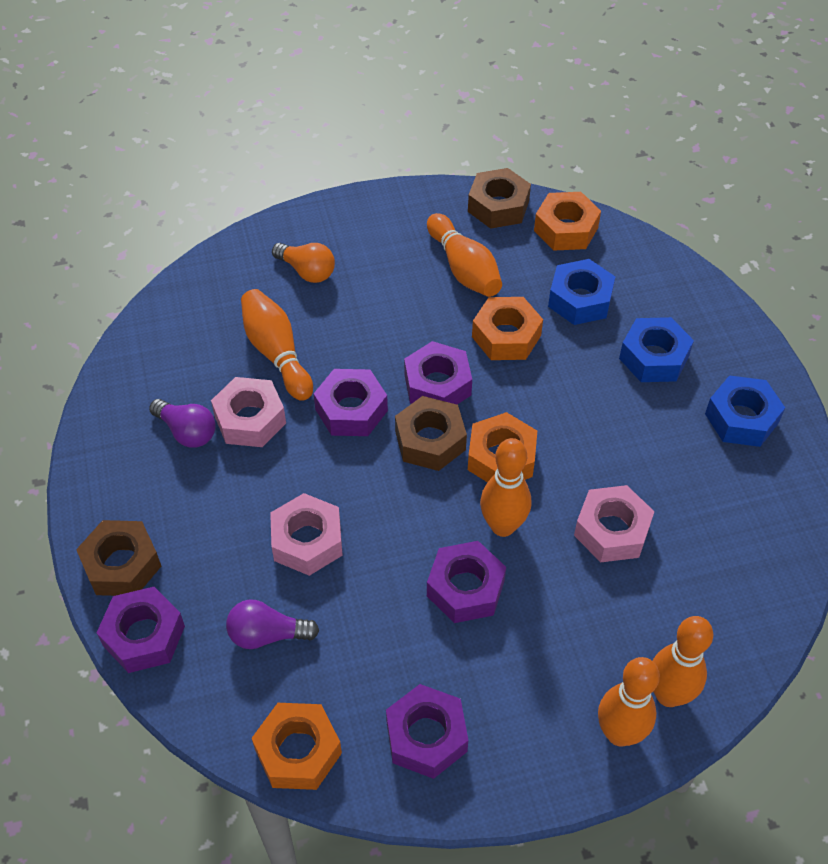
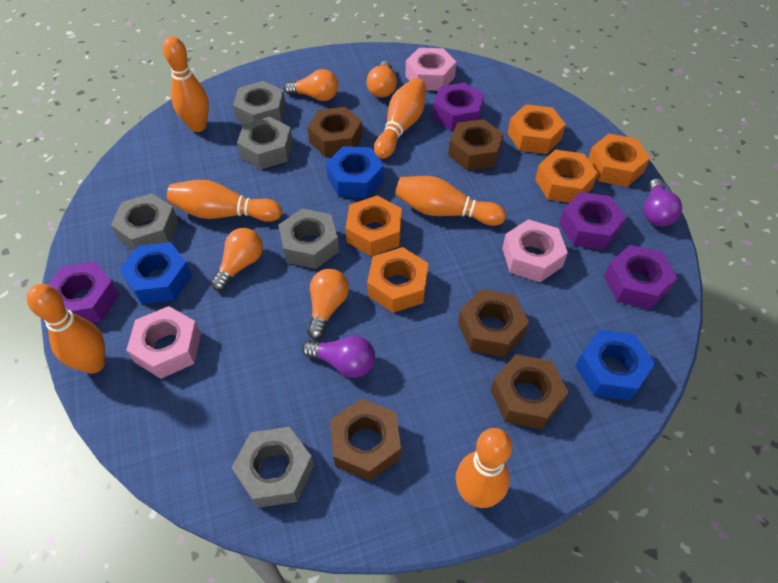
brown nut: [76,520,161,596] [395,396,467,471] [468,168,531,229] = 3 -> [307,107,363,157] [330,398,401,481] [448,119,504,171] [458,289,529,357] [491,354,569,429] = 5
grey nut: none = 0 -> [111,193,179,250] [231,427,314,508] [233,81,286,124] [237,117,293,169] [278,208,339,269] = 5
orange bowling pin: [241,289,313,401] [427,213,502,297] [480,438,531,537] [598,657,660,746] [653,616,713,707] = 5 -> [27,284,105,373] [163,36,209,132] [167,180,282,222] [374,78,426,159] [395,176,506,226] [456,428,512,508] = 6
orange light bulb: [272,243,335,283] = 1 -> [211,228,263,291] [284,69,338,101] [307,269,349,339] [367,61,397,97] = 4
orange nut: [252,703,342,790] [468,412,537,482] [472,297,543,360] [534,192,601,251] = 4 -> [346,196,402,256] [367,247,428,313] [508,104,566,154] [535,150,598,203] [588,134,650,187] = 5
purple nut: [97,587,185,673] [314,369,388,436] [386,684,468,779] [404,341,472,405] [427,541,506,623] = 5 -> [48,262,119,323] [432,83,484,131] [559,192,626,250] [604,245,677,310] = 4

